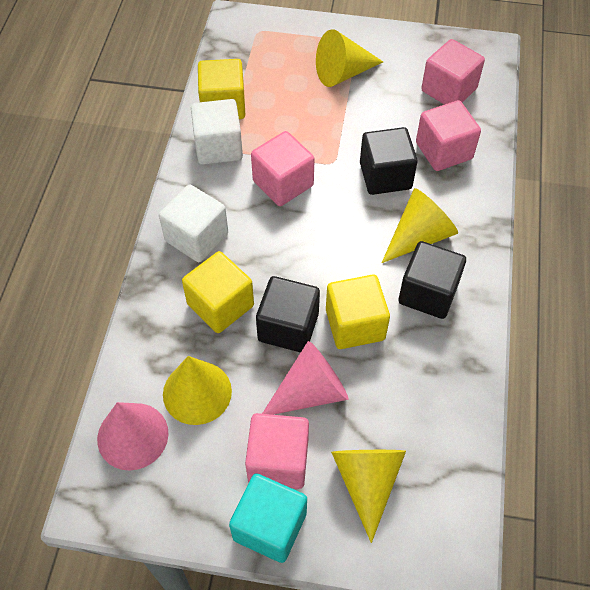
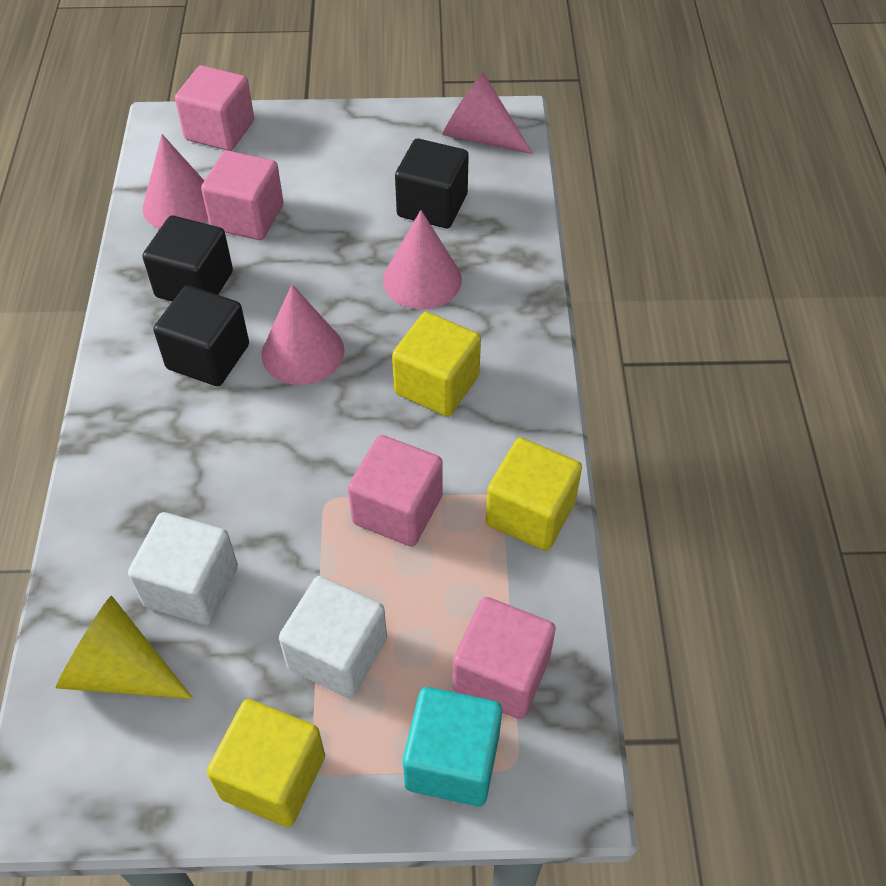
pink cone: [97,402,169,471] [262,341,349,415] = 2 -> [143,134,208,229] [261,284,344,385] [383,210,462,309] [443,73,533,154] = 4
yellow cone: [163,356,232,425] [316,29,383,87] [331,450,406,543] [382,188,458,263] = 4 -> [56,595,193,699] = 1

